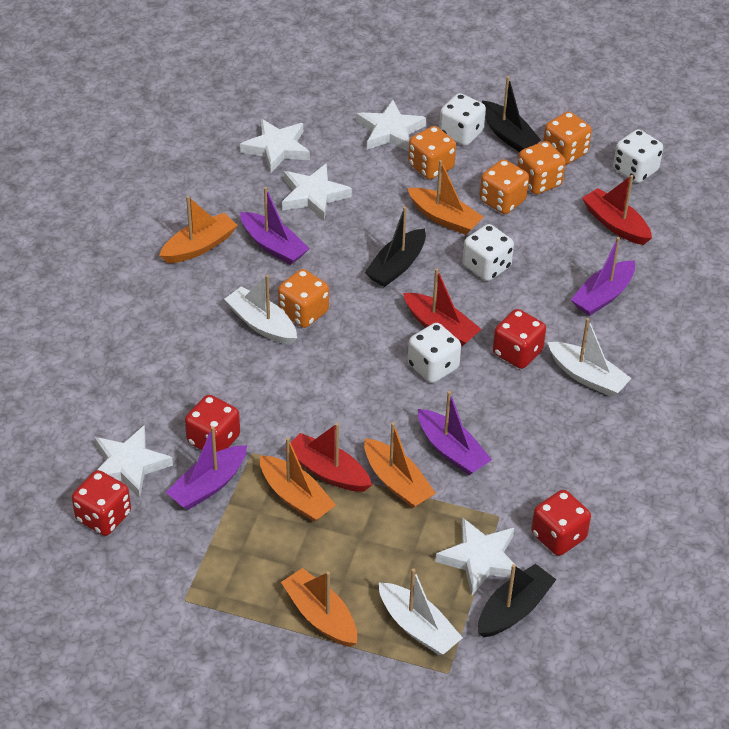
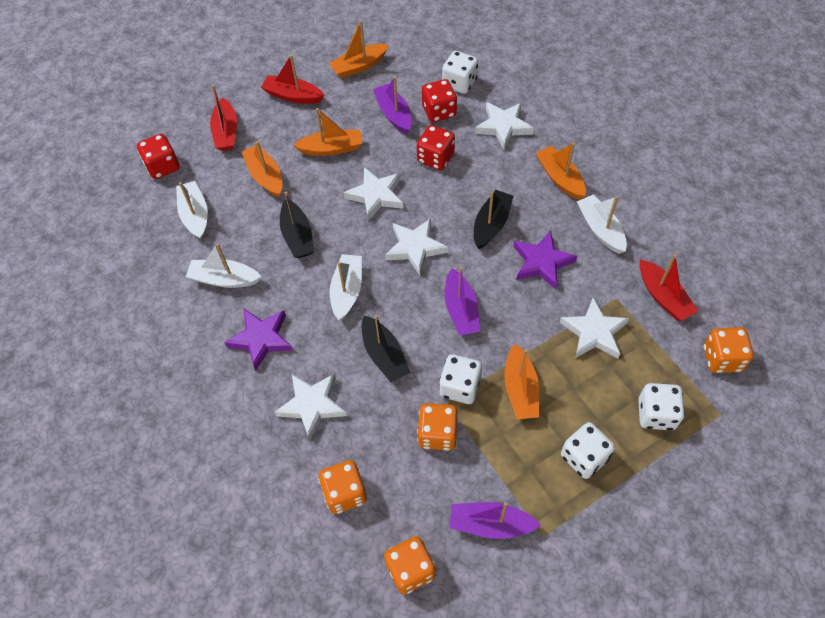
orange dice: [278,269,329,328] [408,126,456,180] [480,159,529,214] [517,141,566,194] [543,112,592,165] = 5 -> [318,460,367,514] [384,536,436,594] [417,403,459,451] [704,327,754,373] = 4
purple boat: [166,426,247,510] [240,187,310,265] [418,391,492,475] [571,237,635,316] = 4 -> [373,76,412,134] [444,267,480,336] [450,502,541,539] = 3
purple star: none = 0 -> [224,309,293,371] [514,231,577,290] = 2
red dice: [72,470,131,536] [185,395,240,452] [493,309,546,369] [531,490,591,556] = 4 -> [137,134,180,179] [417,125,455,170] [422,79,457,122] = 3
white boat: [224,275,297,345] [379,568,463,655] [548,318,632,397] = 3 -> [176,181,208,240] [186,244,262,288] [330,254,362,320] [577,194,627,254] = 4

